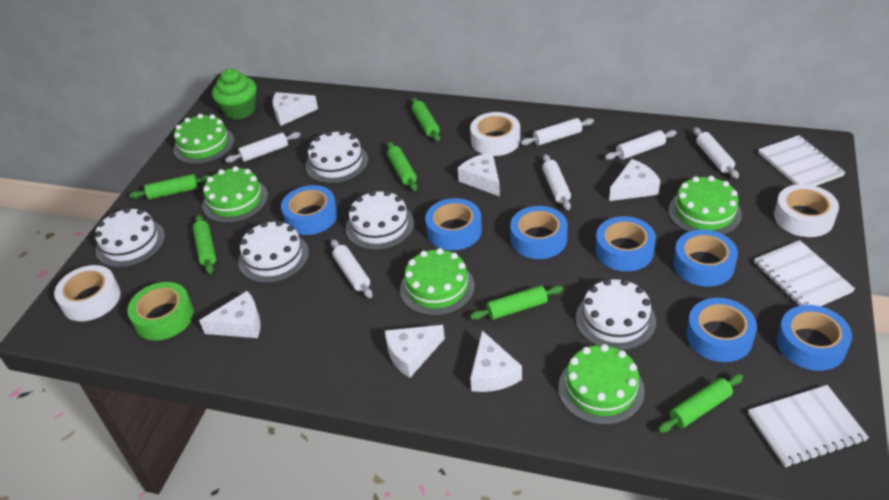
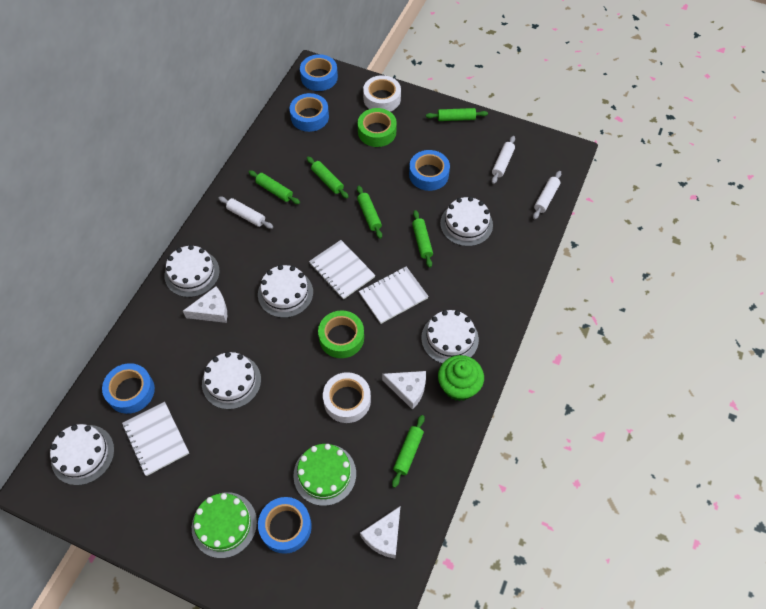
blue tape: [281,185,338,235] [425,198,482,250] [510,206,568,259] [595,216,656,271] [673,230,738,287] [686,298,757,362] [777,305,852,371] = 7 -> [102,363,155,414] [258,497,312,554] [290,93,329,132] [300,54,338,91] [409,150,450,191] = 5
green cake: [173,114,234,164] [202,166,268,223] [400,248,474,316] [558,344,645,425] [669,176,742,235] = 5 -> [192,492,257,558] [293,444,356,506] = 2
green tape: [127,282,194,341] = 1 -> [318,310,364,358] [358,108,397,147] = 2
white cake: [95,208,165,268] [238,220,309,283] [305,130,368,184] [346,190,414,250] [576,279,656,350] = 5 -> [50,424,114,485] [165,245,220,297] [202,352,261,409] [258,265,313,318] [421,310,479,363] [440,197,493,246] = 6
white cheese: [199,291,261,338] [272,92,318,126] [385,325,445,378] [458,152,500,197] [470,331,522,392] [609,159,661,201] = 6 -> [183,286,227,323] [360,507,400,559] [382,371,426,410] = 3
white rolling pin: [225,132,300,163] [331,239,373,298] [521,118,594,145] [542,154,571,210] [605,130,677,160] [693,127,739,179] = 6 -> [218,197,273,229] [491,136,515,184] [533,171,561,219] = 3
white tape: [54,265,120,321] [470,112,520,156] [774,184,839,237] = 3 -> [323,372,371,423] [363,75,401,112] = 2

